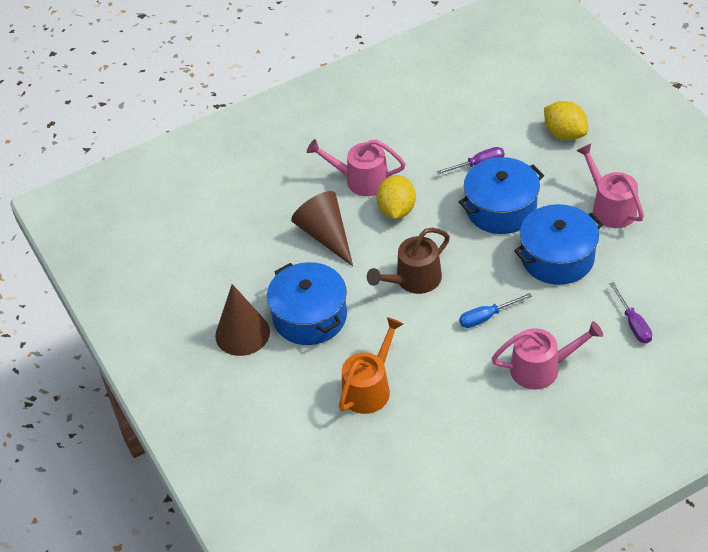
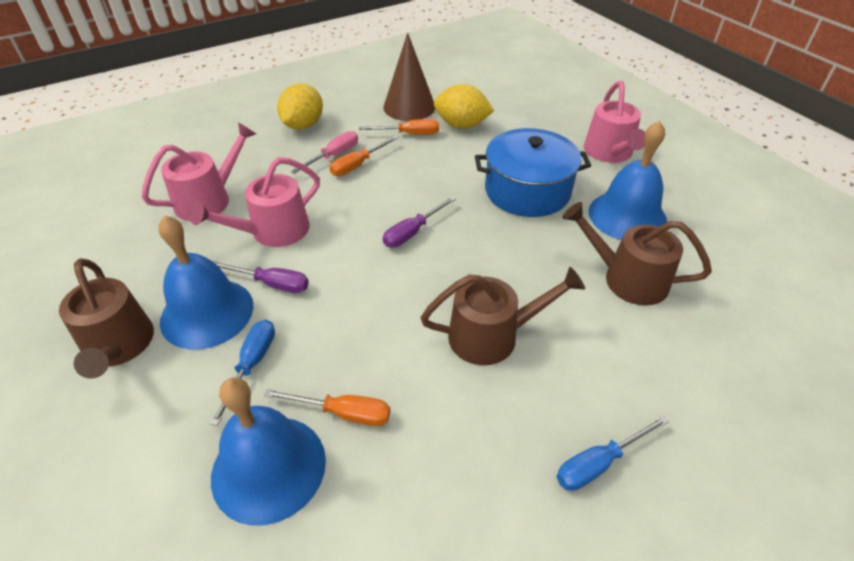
blue bell: none = 0 -> [158,215,254,350] [211,378,326,526] [589,121,667,240] = 3
blue pot: [267,262,347,345] [459,157,544,234] [514,204,603,285] = 3 -> [475,128,591,217] = 1
blue screwdriver: [459,293,532,328] = 1 -> [210,320,275,426] [557,416,669,491] = 2
brown cone: [215,284,270,356] [291,191,353,266] = 2 -> [383,33,435,121] = 1
brown watering can: [367,228,450,294] = 1 -> [59,258,154,379] [420,267,585,365] [563,202,712,305] = 3
orange screwdriver: none = 0 -> [264,389,390,426] [329,136,398,176] [359,119,439,135] = 3
orange watering can: [339,317,403,414] = 1 -> none = 0
pink screwdriver: none = 0 -> [291,131,358,174] = 1

